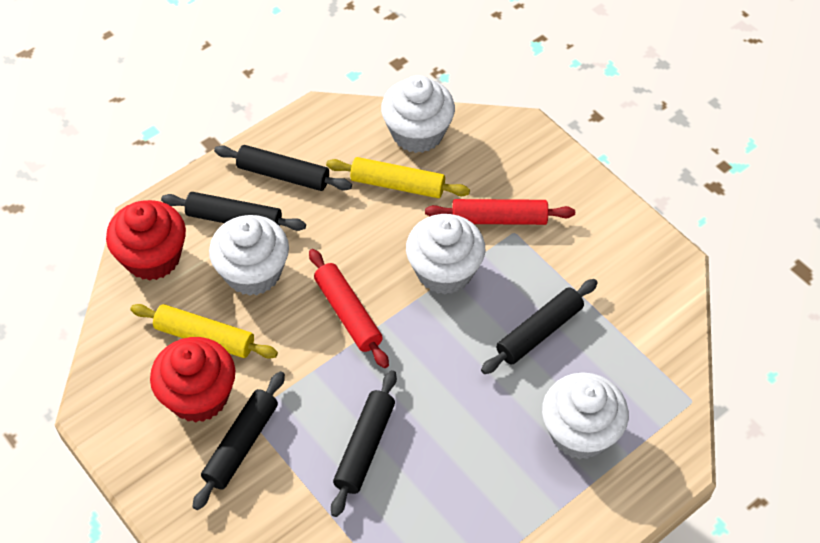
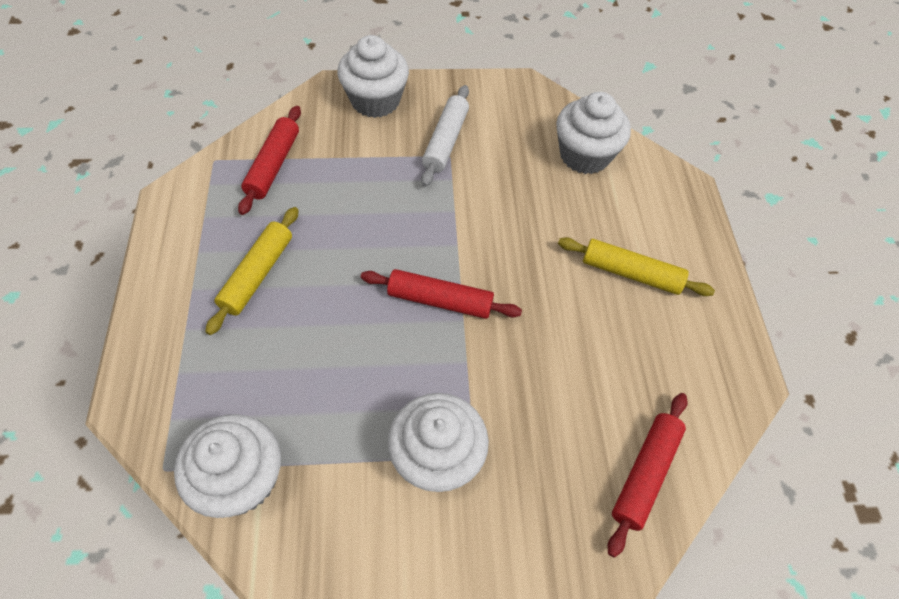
black rolling pin: [161,192,306,231] [192,371,285,510] [214,145,352,191] [331,370,397,517] [481,279,598,374] = 5 -> none = 0
red cupcake: [106,200,186,281] [150,337,235,423] = 2 -> none = 0
red rolling pin: [309,249,389,368] [425,199,575,225] = 2 -> [238,106,301,215] [361,269,522,319] [608,393,688,558] = 3
white rolling pin: none = 0 -> [421,85,469,187] = 1

